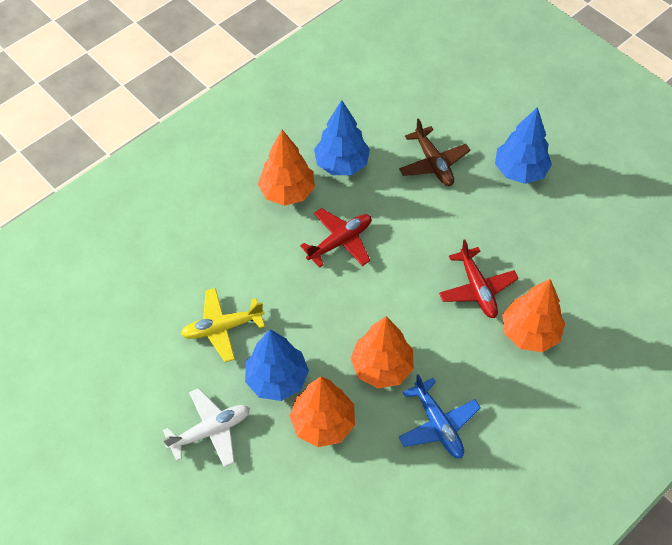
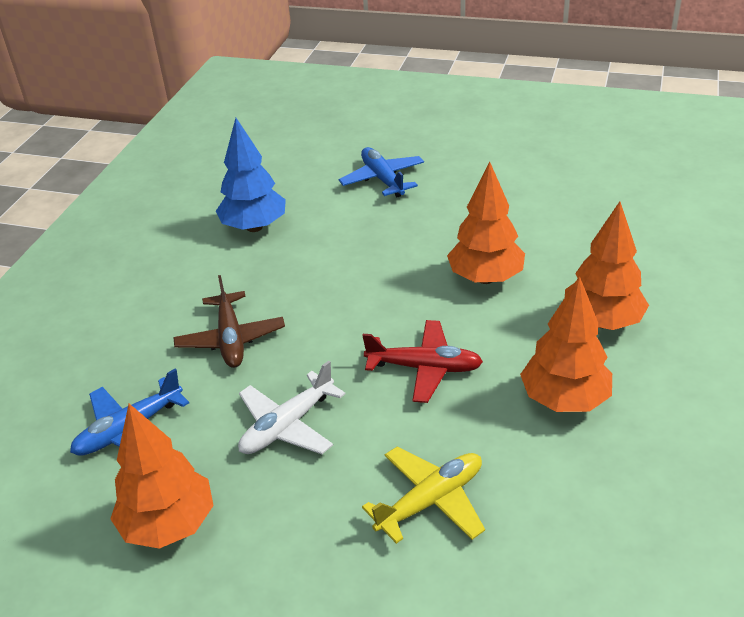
blue plane: [398,374,481,459] = 1 -> [70,369,189,456] [339,147,424,197] = 2
blue tree: [245,329,309,401] [314,100,370,175] [495,107,552,184] = 3 -> [216,118,286,232] = 1
red plane: [300,208,372,268] [439,239,519,318] = 2 -> [362,320,483,403] = 1

